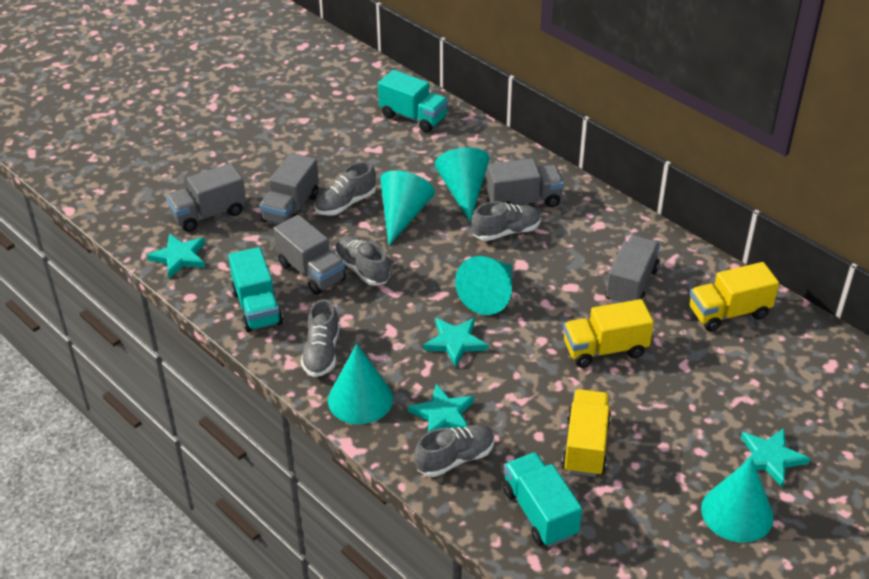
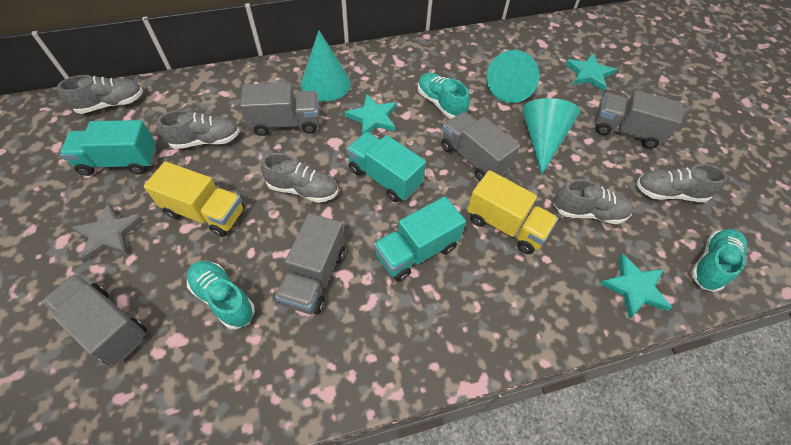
grey star: none = 0 -> [71,203,144,263] = 1
turquoise cone: [328,344,393,424] [380,170,435,245] [435,147,490,221] [455,256,512,315] [701,458,774,543] = 5 -> [301,30,351,101] [487,50,540,103] [522,98,580,175] = 3
turquoise shoe: none = 0 -> [187,261,255,329] [418,73,470,119] [691,229,747,292] = 3
turquoise star: [147,233,205,278] [408,384,474,432] [423,318,488,367] [741,428,810,488] = 4 -> [345,94,397,134] [565,53,617,91] [600,254,672,319] = 3
yellow truck: [562,389,611,477] [563,299,654,368] [690,262,779,331] = 3 -> [144,161,244,237] [467,170,558,254] = 2

